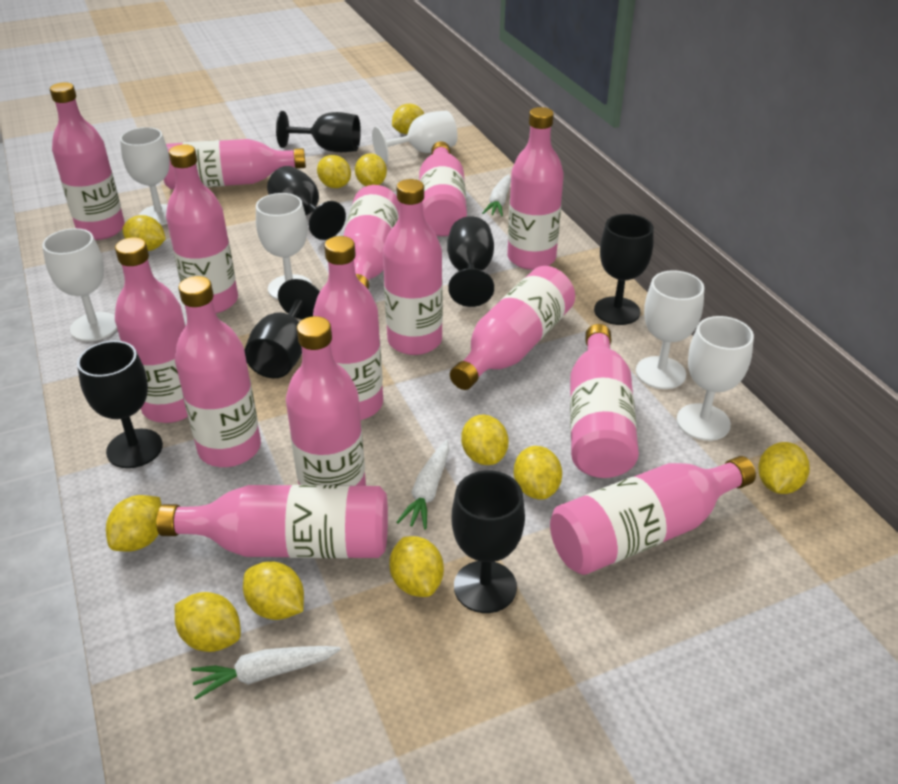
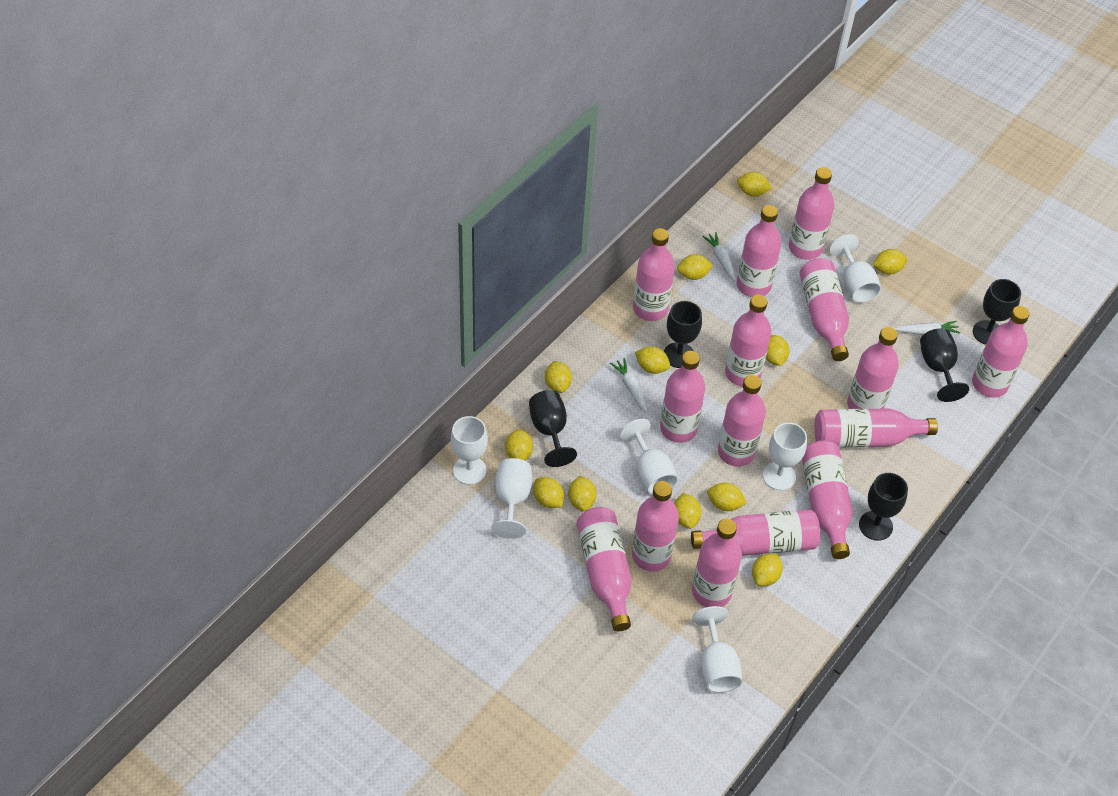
black goblet: [77,341,163,468] [245,279,320,378] [267,166,346,240] [276,111,361,152] [447,216,494,307] [452,470,525,613] [594,214,654,325] = 7 -> [529,390,577,467] [664,301,702,368] [859,473,908,541] [920,328,969,402] [973,279,1021,345] = 5
yellow lemon: [106,495,162,552] [123,215,165,251] [175,592,241,652] [243,561,304,620] [317,155,351,188] [355,153,387,186] [389,536,444,597] [392,104,424,134] [461,414,508,465] [513,446,562,499] [758,442,810,494] = 11 -> [505,429,533,461] [533,477,564,508] [545,361,572,393] [568,476,597,511] [635,346,670,374] [674,493,702,529] [677,254,713,280] [707,483,747,511] [737,172,772,197] [752,554,783,586] [766,335,790,366] [872,249,907,274] = 12

